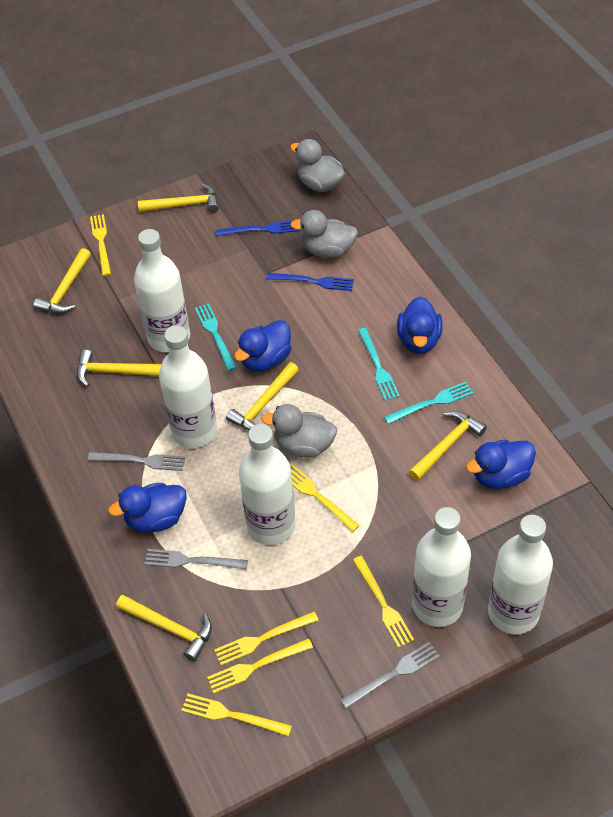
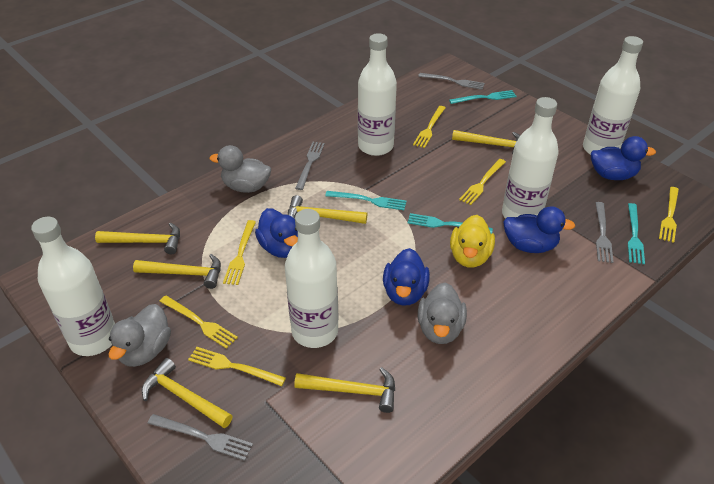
blue fork: [216,221,301,236] [266,273,354,291] = 2 -> none = 0
grey fork: [88,452,185,471] [145,549,248,570] [340,642,440,709] = 3 -> [147,414,253,461] [295,142,325,190] [418,73,485,90] [596,202,613,263] = 4
turquoise fork: [195,304,237,371] [358,328,400,401] [384,382,474,424] = 3 -> [325,191,407,210] [407,213,493,234] [449,90,517,104] [628,203,645,264] = 4
yellow duck: none = 0 -> [450,215,495,268] = 1

